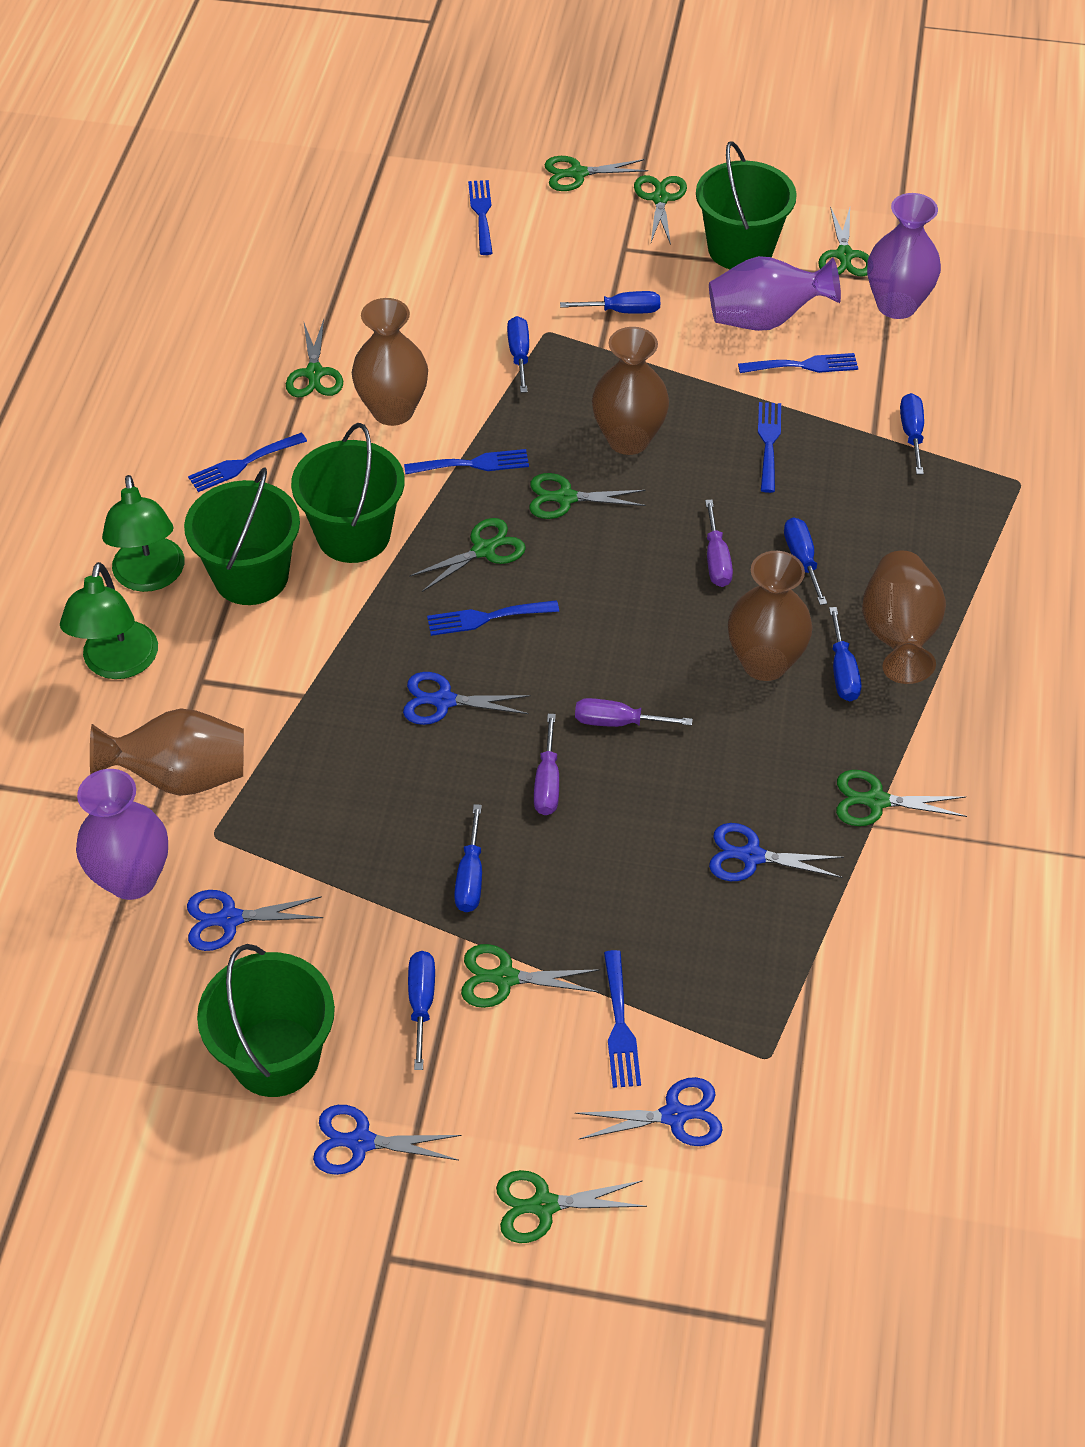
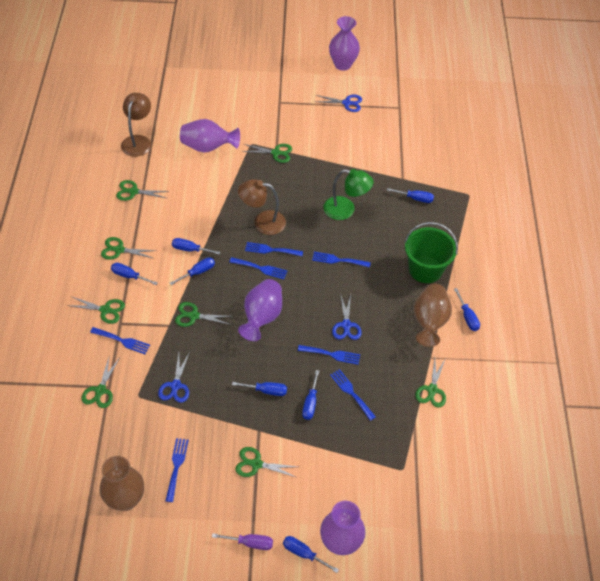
blue scissors: [187,890,323,951] [313,1105,462,1175] [403,672,531,725] [575,1077,723,1146] [709,823,844,881] = 5 -> [158,352,190,403] [316,95,362,112] [332,293,362,340] = 3
blue screwdriver: [408,951,435,1070] [454,804,482,912] [507,316,529,393] [560,291,660,314] [784,517,827,605] [829,607,861,701] [900,393,924,474] = 7 -> [111,263,158,285] [170,257,215,285] [172,238,221,255] [232,382,287,396] [283,536,339,573] [302,370,319,420] [387,188,434,203] [454,288,480,331] = 8
brown lamp: none = 0 -> [121,93,151,157] [238,179,286,235] = 2
brown vase: [90,709,244,796] [352,298,428,426] [592,327,669,455] [728,551,813,681] [862,551,946,684] = 5 -> [100,456,144,511] [414,284,452,347] = 2
green bucket: [184,467,300,605] [197,944,335,1097] [291,423,405,563] [696,141,797,269] = 4 -> [405,222,458,283] = 1
green lamp: [60,562,158,679] [102,475,185,592] = 2 -> [323,169,373,220] = 1
green scissors: [286,319,343,397] [409,518,526,592] [461,944,600,1008] [496,1170,647,1243] [529,473,646,519] [544,156,648,191] [634,175,687,245] [818,206,869,276] [836,770,967,826] = 9 -> [67,297,125,324] [81,355,120,408] [101,237,157,260] [116,180,169,201] [175,302,232,327] [235,447,298,478] [242,144,292,163] [415,358,446,408] = 8
purple screwdriver: [534,714,559,815] [575,698,693,727] [705,500,733,587] = 3 -> [212,533,273,550] = 1
purple vase: [76,769,168,900] [709,256,841,331] [867,193,941,319] = 3 -> [180,119,240,153] [238,279,282,341] [320,501,366,555] [329,16,360,71] = 4

